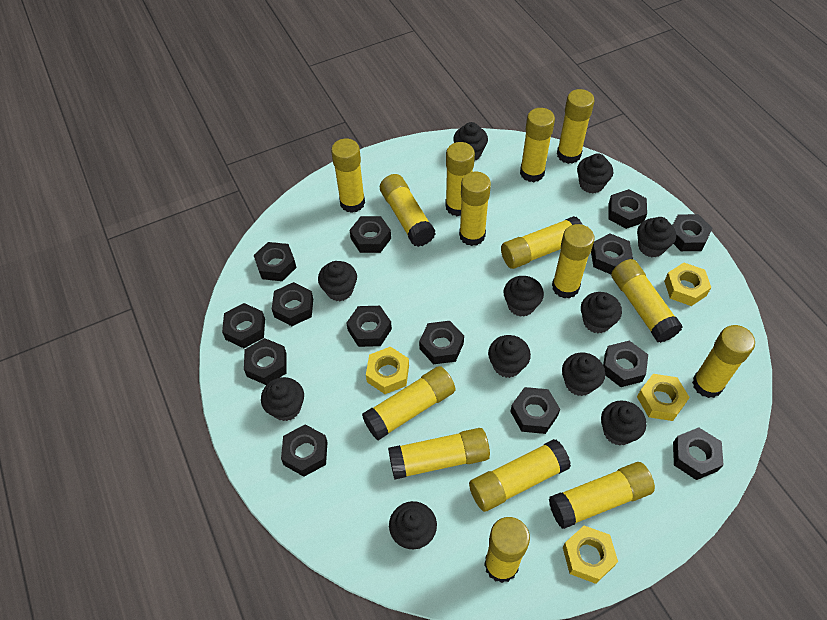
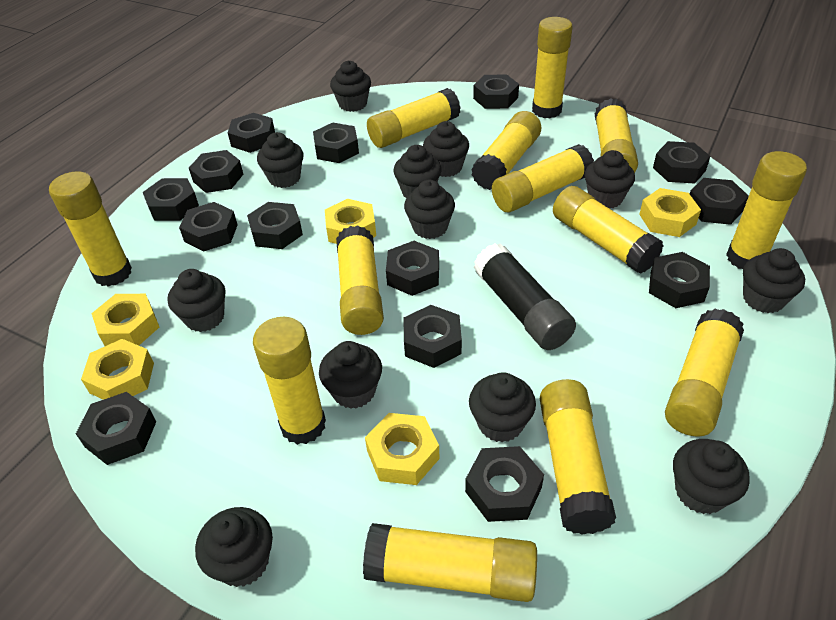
black cupcake: [261,377,304,421] [318,261,357,301] [389,501,437,549] [453,122,488,161] [488,335,531,378] [504,276,544,317] [562,353,605,396] [577,153,613,194] [581,292,622,333] [601,400,646,446] [637,217,676,257] = 11 -> [168,269,226,332] [195,507,273,587] [257,132,304,188] [319,341,382,409] [330,60,371,112] [393,145,442,198] [404,180,455,239] [423,121,469,177] [469,372,536,443] [585,150,635,209] [673,439,750,514] [743,248,805,313] = 12
black glue stick: none = 0 -> [474,243,576,350] = 1
yellow glue stick: [331,139,365,213] [362,366,455,440] [380,174,435,247] [388,428,490,480] [445,142,475,216] [459,171,491,246] [469,439,571,512] [484,517,530,583] [501,216,583,269] [520,108,555,182] [549,462,655,529] [552,224,595,299] [557,89,594,164] [611,259,683,343] [692,325,755,398] = 15 -> [49,171,132,287] [253,317,326,445] [336,225,384,335] [363,523,537,602] [367,88,461,148] [471,111,541,190] [492,144,594,212] [532,17,573,118] [540,379,616,535] [553,186,664,274] [595,98,638,173] [665,309,744,437] [726,151,807,269] = 13
yellow nut: [366,347,409,394] [563,526,618,584] [637,374,690,421] [664,263,711,306] = 4 -> [81,339,154,400] [91,294,159,346] [325,199,376,244] [365,413,440,485] [639,188,701,237] = 5

